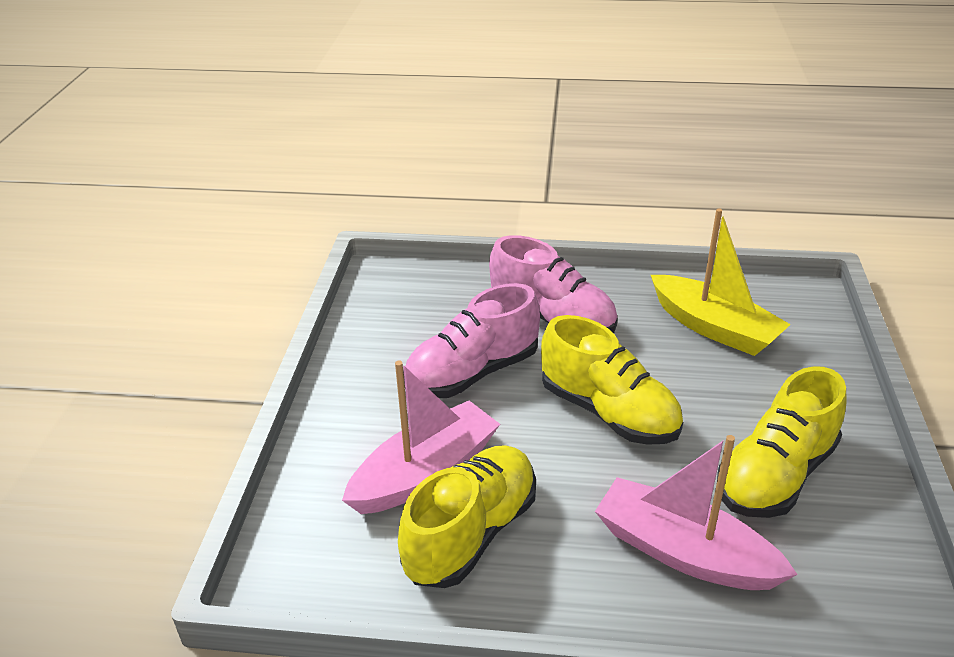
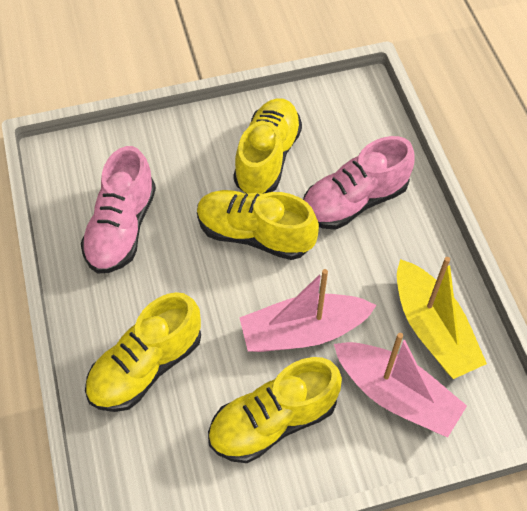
yellow shoe: [398,445,536,588] [541,315,683,445] [717,366,847,518] = 3 -> [85,292,201,412] [197,190,319,260] [208,357,342,463] [233,98,302,194] = 4

